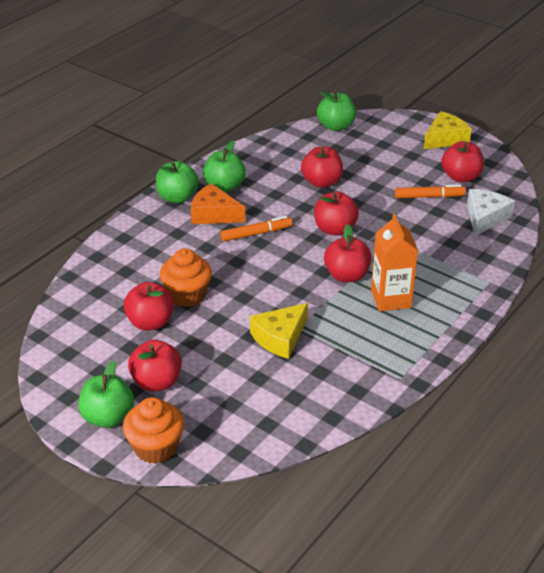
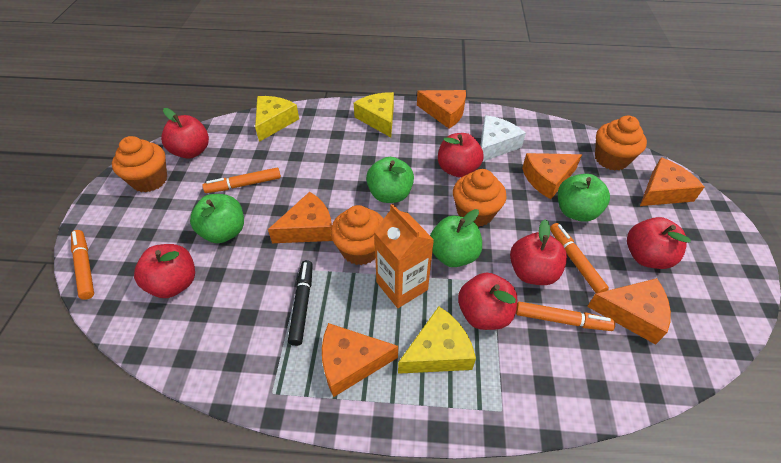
black marker: none = 0 -> [288,260,313,346] = 1
orange cheese: [191,183,245,224] = 1 -> [268,192,333,243] [322,323,398,397] [417,90,466,129] [522,153,582,199] [587,278,671,345] [640,157,705,206] = 6
orange cupcake: [123,397,184,464] [160,248,212,307] = 2 -> [112,136,167,192] [331,205,384,265] [453,169,506,227] [595,116,647,170] = 4
orange marker: [220,216,292,242] [395,184,466,198] = 2 -> [71,230,94,300] [202,168,281,193] [516,302,615,331] [550,223,609,293] = 4
yellow cheese: [250,303,308,359] [423,111,472,149] = 2 -> [255,96,299,142] [354,92,394,137] [398,306,476,374] = 3

